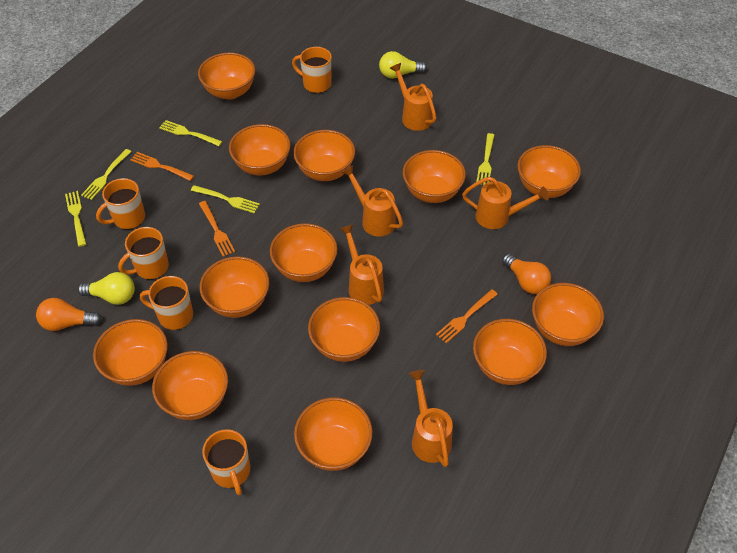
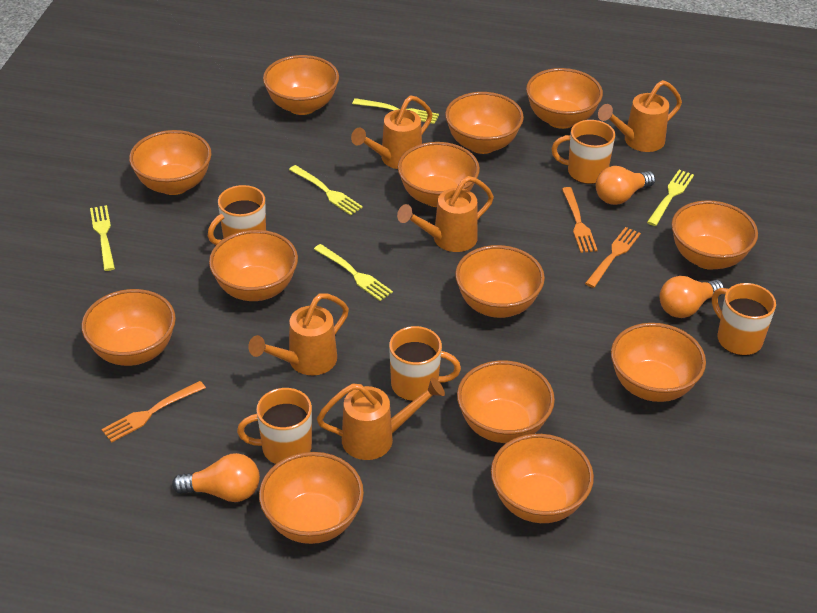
orange light bulb: [36,298,102,331] [502,254,551,294] = 2 -> [172,453,260,502] [596,166,655,205] [660,276,724,318] = 3
yellow light bulb: [78,272,135,305] [379,51,427,79] = 2 -> none = 0

